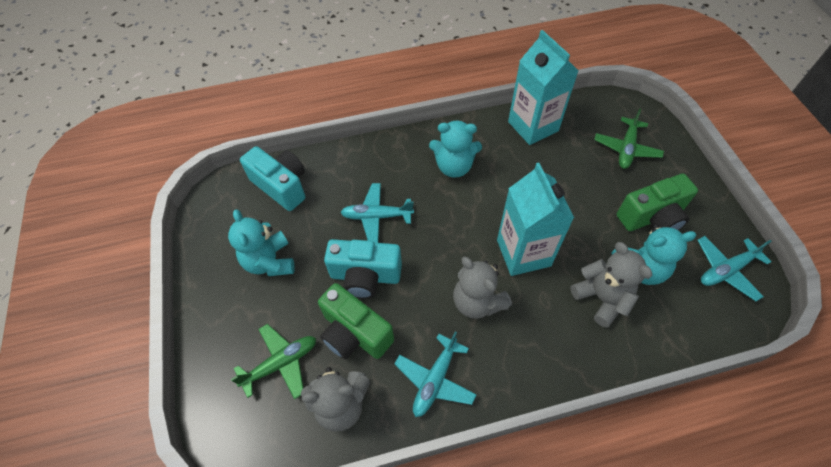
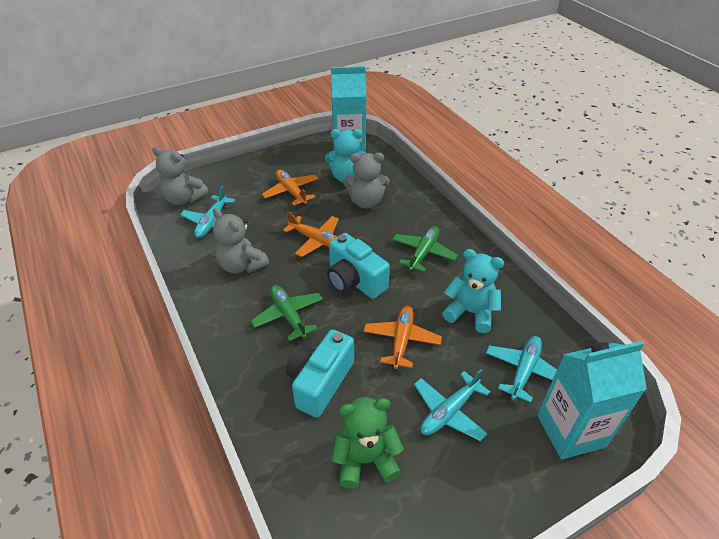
green camera: [318,283,394,359] [617,174,698,231] = 2 -> none = 0
green teddy bear: none = 0 -> [332,397,404,489] = 1
orange plane: none = 0 -> [262,170,318,206] [283,211,339,257] [364,305,442,369] = 3
turquoise teddy bear: [228,209,295,276] [429,120,482,178] [611,224,697,285] = 3 -> [325,129,365,183] [442,249,504,333] = 2

